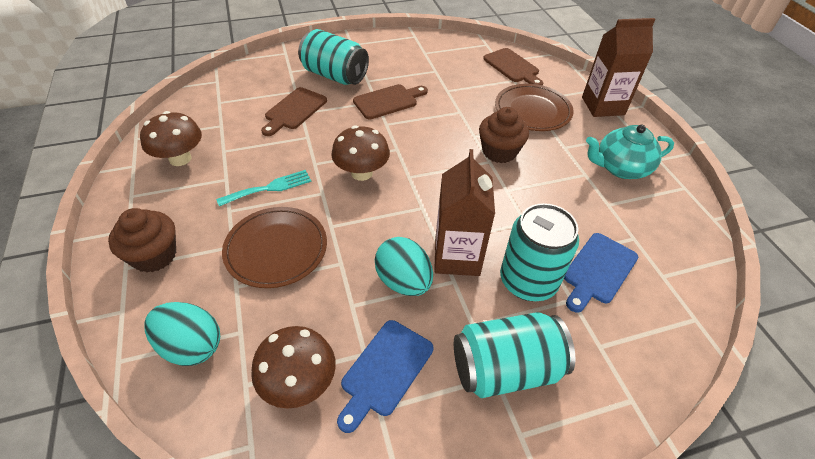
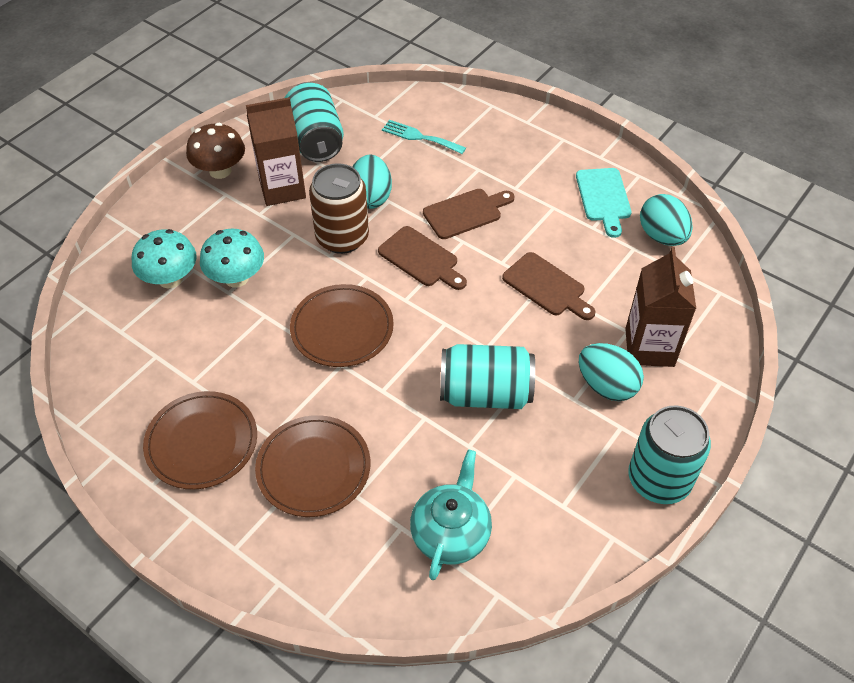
blue cutting board: [337,320,433,433] [564,233,638,313] = 2 -> none = 0
brown can: none = 0 -> [309,163,369,254] = 1
brown cupcake: [108,208,176,273] [479,107,529,163] = 2 -> none = 0
brown mushroom: [140,111,202,166] [251,326,336,409] [331,125,390,181] = 3 -> [186,123,245,179] = 1
brown plate: [222,207,327,288] [495,84,574,131] = 2 -> [143,391,257,489] [255,415,371,517] [290,284,394,367] = 3
turquoise cutting board: none = 0 -> [576,168,632,238] = 1
turquoise egg: [144,302,220,366] [375,237,433,296] = 2 -> [352,155,392,209] [579,343,644,401] [640,194,693,246] = 3
turquoise mushroom: none = 0 -> [132,229,197,288] [200,229,264,288] = 2

